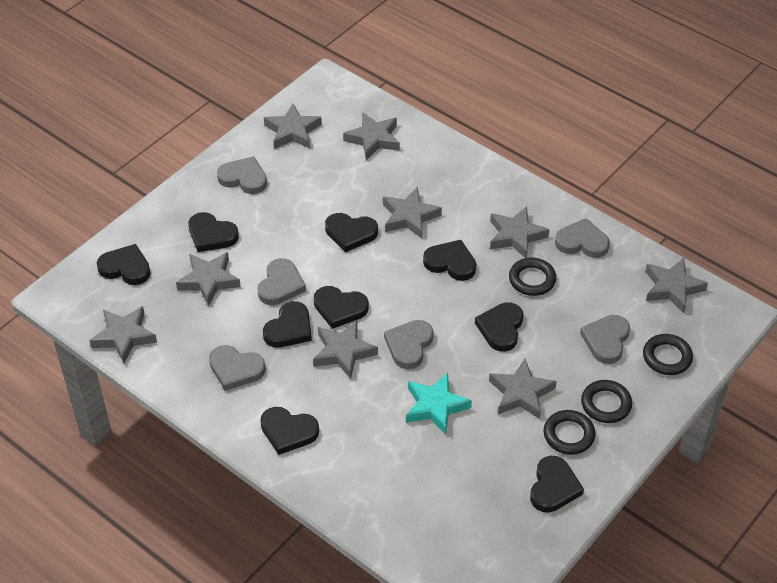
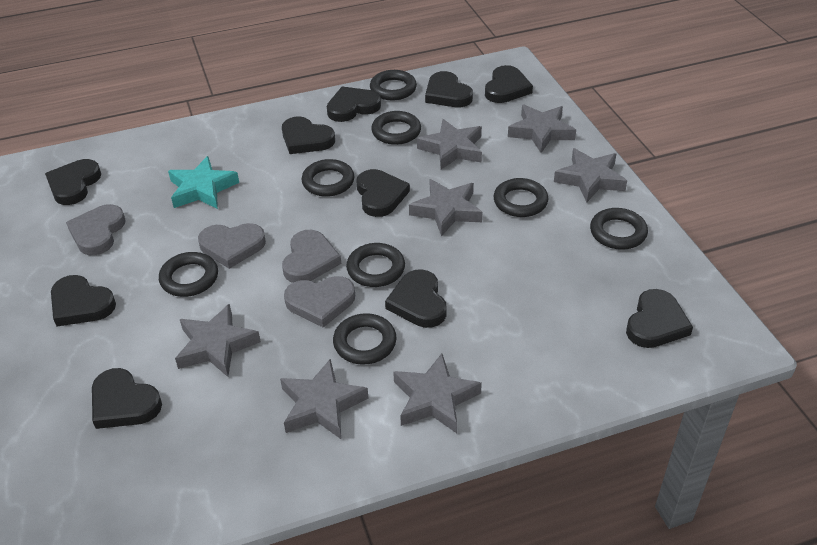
black heart: [97,244,151,285] [188,212,239,252] [260,407,319,455] [263,301,312,348] [314,286,369,329] [325,213,378,252] [423,240,476,281] [475,302,523,352] [530,456,584,513] = 9 -> [45,159,101,205] [51,275,116,326] [92,368,162,429] [282,116,335,154] [327,86,381,122] [356,169,410,217] [385,269,447,328] [425,71,473,107] [485,65,533,103] [626,289,693,348] = 10
black ring: [509,258,556,296] [544,410,595,455] [581,380,632,423] [643,334,693,375] = 4 -> [159,252,218,297] [302,159,355,197] [333,313,396,365] [346,243,405,287] [370,70,417,100] [371,111,421,145] [493,178,549,217] [590,208,648,250] = 8
grey heart: [209,345,266,391] [217,156,267,194] [257,258,306,305] [384,320,434,369] [555,218,610,258] [580,315,630,364] = 6 -> [66,204,126,255] [198,223,266,269] [282,230,341,283] [284,276,355,328] = 4
grey star: [89,306,157,363] [176,252,241,306] [264,104,322,149] [313,320,378,379] [343,112,400,160] [383,187,442,239] [489,359,557,419] [490,206,550,258] [645,258,708,313] = 9 -> [175,304,261,377] [280,359,368,439] [393,353,482,433] [409,179,482,237] [417,119,482,170] [508,105,576,153] [554,148,627,203] = 7

